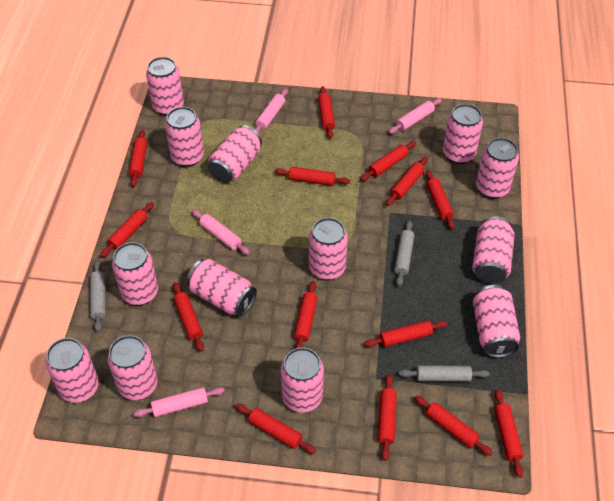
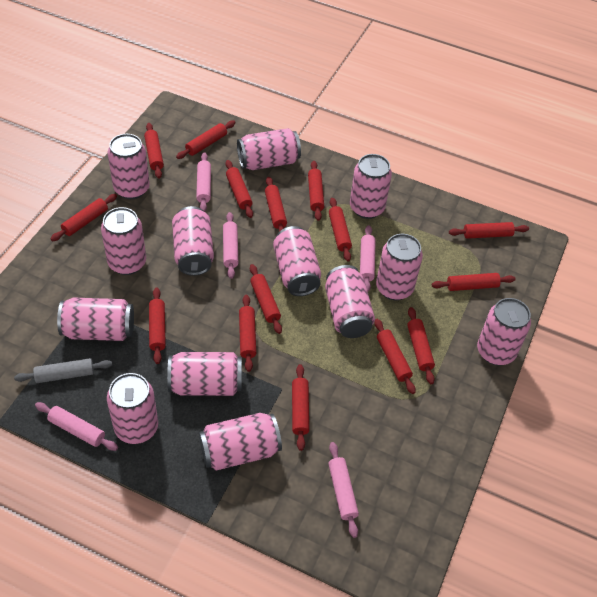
grey rolling pin: [90,261,106,332] [394,220,414,286] [399,365,490,382] = 3 -> [14,358,112,383] = 1
pink rolling pin: [133,387,225,417] [192,210,250,255] [254,88,288,134] [389,98,442,134] = 4 -> [35,402,118,451] [196,152,211,212] [223,212,238,279] [328,442,359,538] [360,225,376,292] = 5
red rolling pin: [100,202,154,258] [129,130,147,187] [173,282,204,352] [236,404,316,453] [274,167,350,186] [294,281,317,349] [318,86,335,139] [360,141,416,181] [364,320,448,347] [378,374,397,461] [386,157,428,206] [414,395,493,456] [426,170,455,230] [494,389,523,478] = 14 -> [51,194,117,241] [144,123,164,179] [149,288,166,364] [176,121,236,159] [225,160,253,218] [239,295,256,372] [250,264,282,334] [265,177,287,232] [292,364,309,451] [308,161,324,221] [329,198,352,261] [374,319,416,394] [407,307,435,384] [432,273,516,291] [449,222,529,239] = 15

